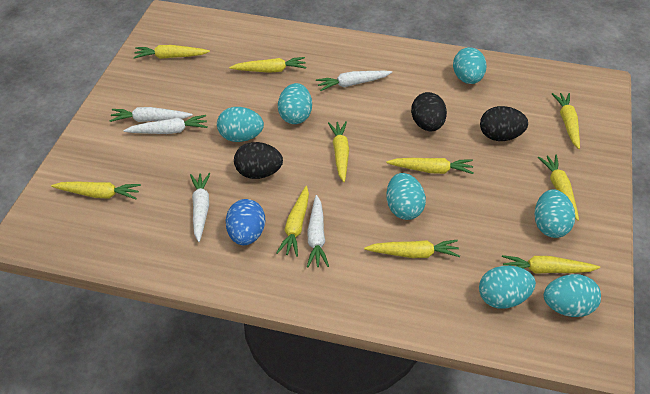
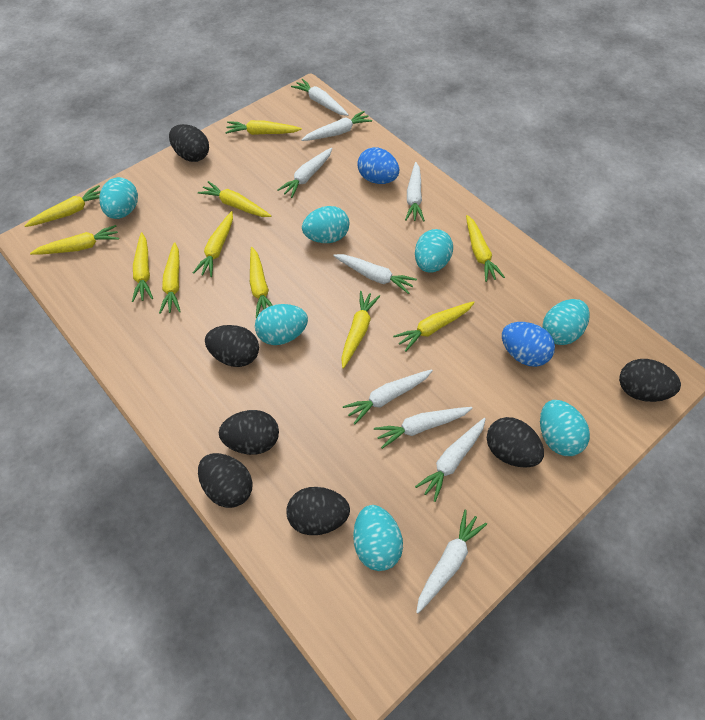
black egg: [234,142,283,179] [411,92,447,131] [480,106,528,141] = 3 -> [169,124,209,162] [198,453,253,508] [205,325,259,367] [219,410,279,455] [287,487,350,535] [487,417,544,468] [619,359,681,402] = 7
blue egg: [226,199,265,245] = 1 -> [357,147,399,184] [502,322,555,367] = 2
white carrot: [109,107,193,122] [123,115,208,134] [190,173,210,242] [307,195,329,267] [316,71,392,91] = 5 -> [277,148,332,198] [291,79,349,116] [301,111,372,141] [333,254,417,294] [343,369,433,424] [374,407,473,449] [405,162,425,222] [415,418,486,502] [416,510,487,613] = 9
yellow carrot: [51,181,141,200] [134,45,210,59] [229,57,306,73] [276,186,309,257] [328,121,349,182] [364,240,460,258] [386,158,474,174] [502,255,600,274] [538,155,579,221] [552,93,580,149] = 10 -> [24,185,100,227] [30,225,119,255] [132,232,153,302] [159,242,181,314] [193,211,233,277] [198,181,271,217] [225,120,302,135] [250,247,273,318] [341,291,380,369] [393,301,475,352] [466,215,505,282] = 11

